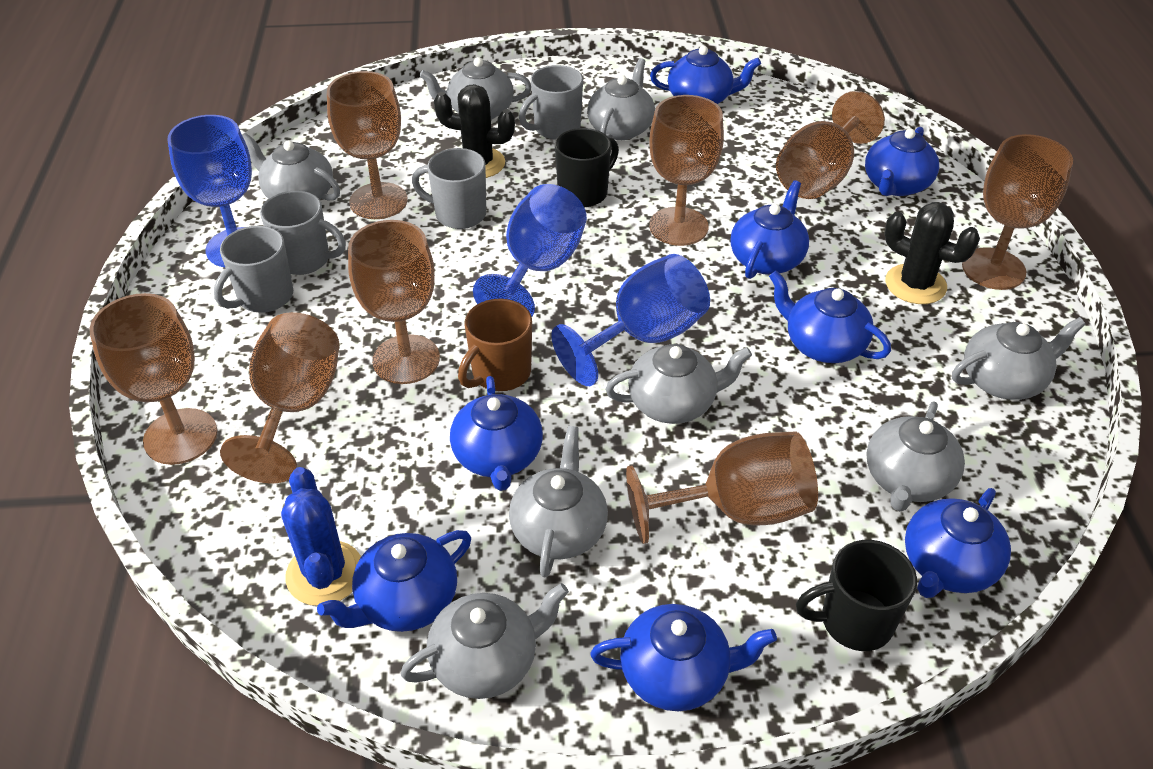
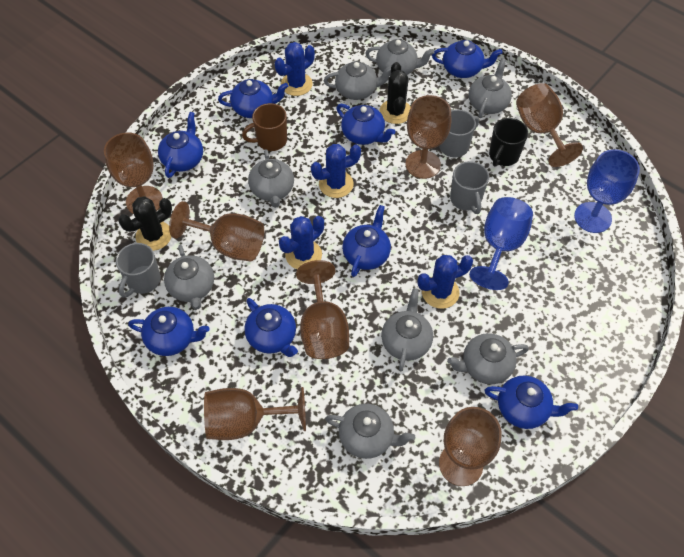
black mug: [555,128,619,207] [796,540,917,651] = 2 -> [489,118,528,167] = 1
blue cactus: [281,467,361,606] = 1 -> [275,42,315,96] [279,216,324,269] [311,144,361,198] [417,255,473,309] = 4
blue goblet: [168,115,252,267] [473,184,587,317] [551,254,710,386] = 3 -> [469,197,533,290] [574,149,640,233] = 2
brown goblet: [90,293,217,465] [220,312,340,484] [327,71,408,219] [348,220,440,384] [626,431,818,544] [649,95,724,246] [776,91,885,199] [962,134,1073,290] = 8 -> [104,133,163,214] [169,201,264,262] [204,387,306,440] [296,260,349,359] [405,95,451,179] [439,407,502,486] [516,83,583,167] = 7
grey mug: [214,226,293,313] [260,191,346,275] [412,148,486,229] [519,65,583,140] = 4 -> [116,243,161,298] [439,109,479,157] [450,161,489,214] = 3

